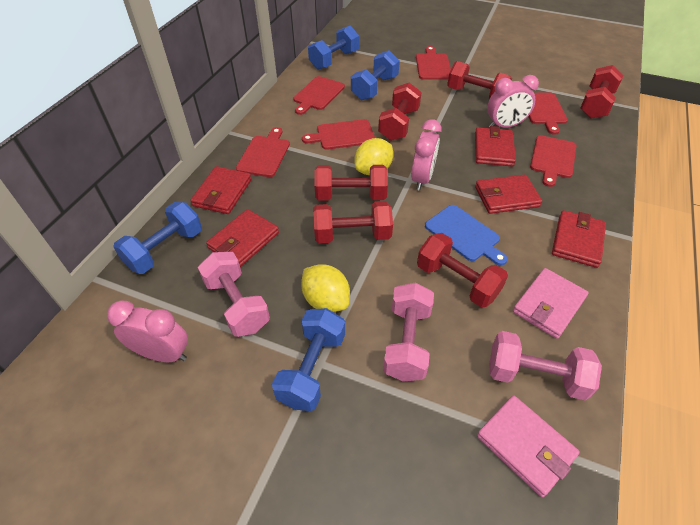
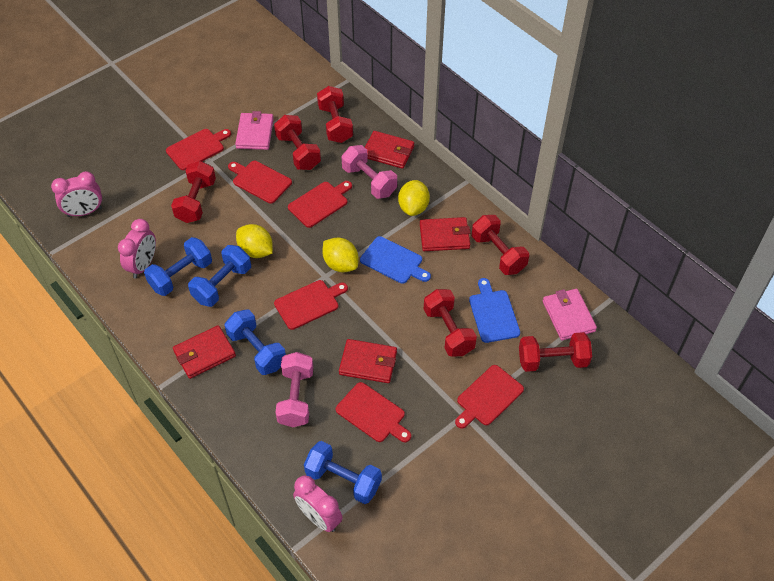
blue cutting board: [425,205,508,266] = 1 -> [360,236,431,284] [469,278,520,343] = 2
pink dumbbell: [198,252,270,337] [383,282,434,382] [489,331,602,400] = 3 -> [275,352,313,427] [341,145,397,199] = 2
red wallet: [191,166,251,214] [206,209,279,267] [475,126,516,167] [475,175,542,214] [552,210,606,268] = 5 -> [173,325,236,379] [339,339,397,383] [365,131,414,169] [420,217,470,251] = 4
yellow lemon: [301,264,350,312] [354,138,393,175] = 2 -> [236,224,273,258] [322,238,359,272] [398,180,430,216] = 3

